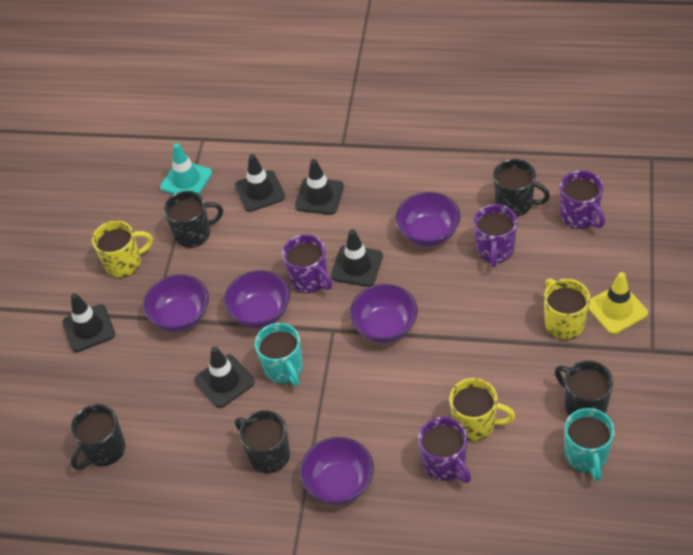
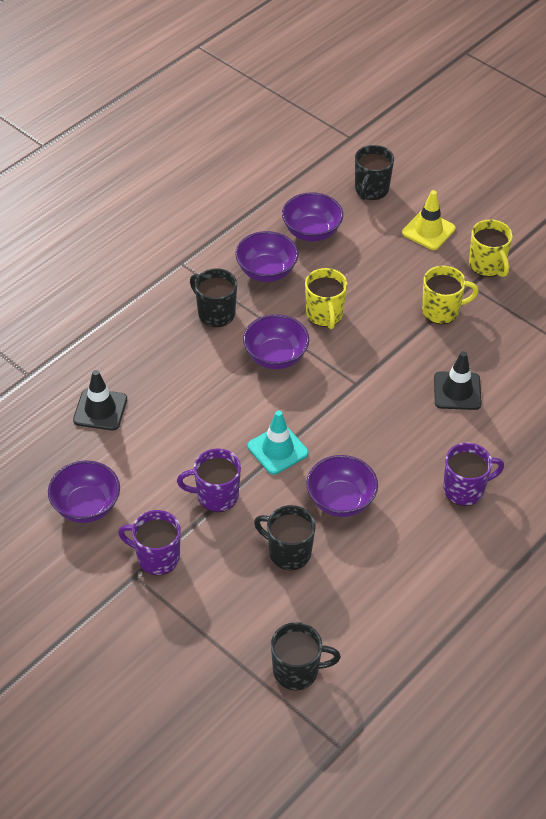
black mug: [71,404,126,470] [164,191,223,248] [235,410,290,473] [493,159,550,217] [555,361,613,416] = 5 -> [190,268,237,327] [254,505,316,571] [271,622,341,690] [355,145,394,200] = 4
black traffic cone: [62,293,115,352] [194,346,255,408] [235,154,285,212] [295,159,344,215] [331,229,383,287] = 5 -> [73,370,127,431] [434,351,482,410] = 2
purple mug: [282,234,333,293] [418,417,471,483] [474,204,517,267] [560,170,605,229] = 4 -> [118,510,181,575] [177,448,241,512] [443,443,504,506] = 3
turquoise mug: [255,323,303,386] [564,408,615,481] = 2 -> none = 0

